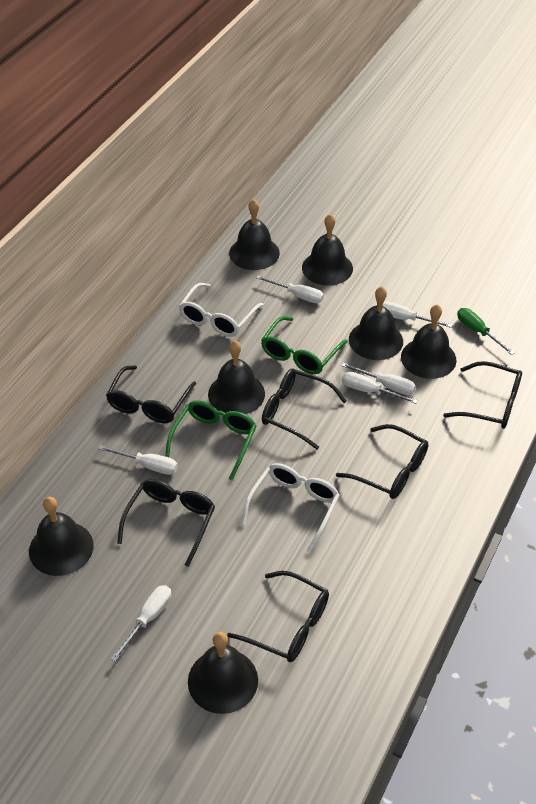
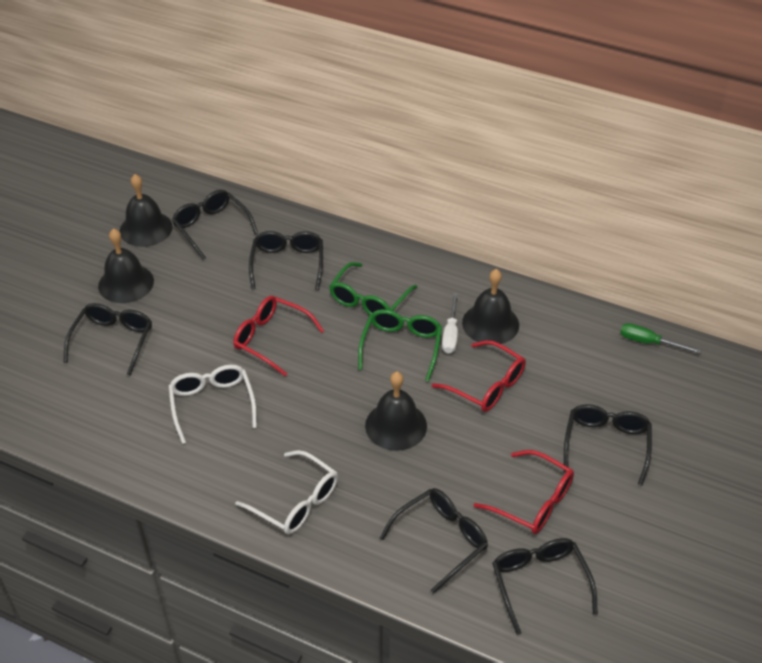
black bell: [29,497,94,576] [188,632,258,714] [208,340,265,414] [229,199,280,270] [302,214,353,286] [349,286,403,360] [401,304,456,379] = 7 -> [98,228,154,303] [120,174,173,247] [365,372,427,451] [462,269,519,345] = 4
red glasses: none = 0 -> [233,296,324,376] [432,340,526,412] [474,450,574,534] = 3
white screwdriver: [98,445,178,475] [111,585,171,662] [256,275,324,303] [341,363,416,395] [342,372,418,404] [382,302,452,328] = 6 -> [442,293,458,354] = 1

